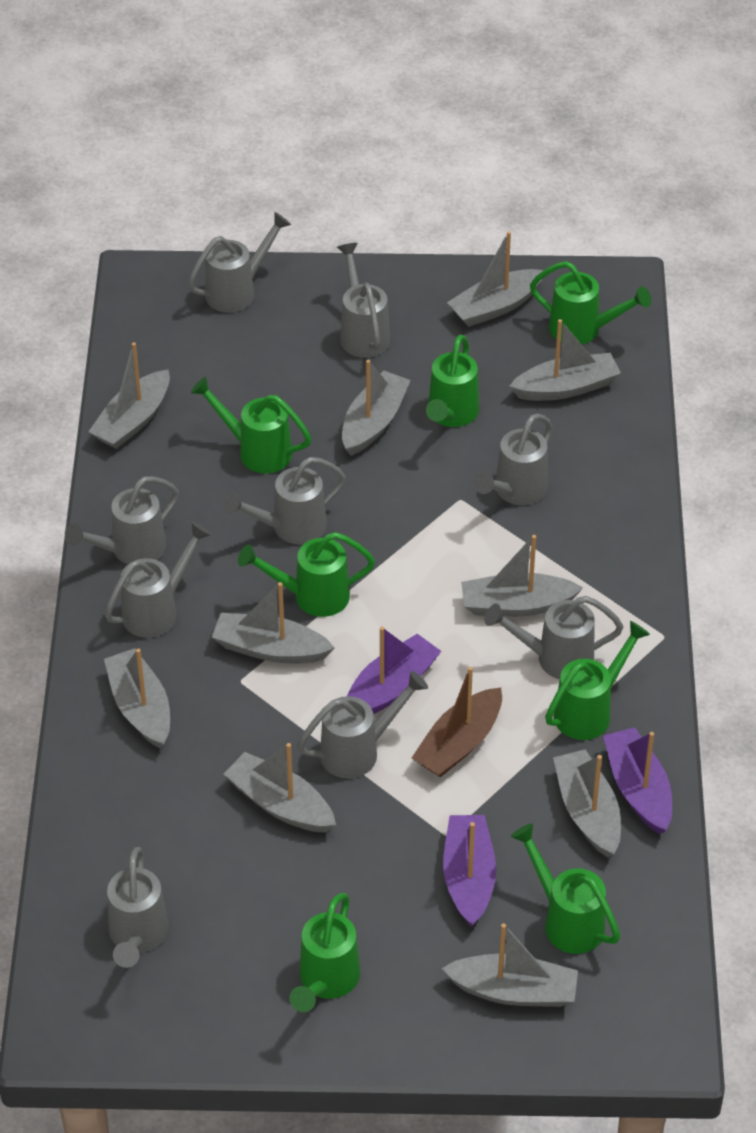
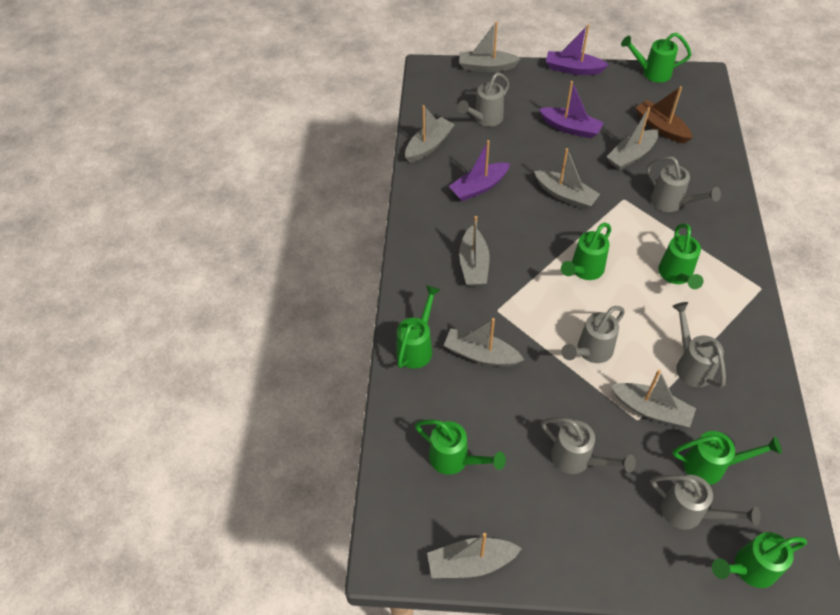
grey boat: [88,342,170,449] [104,648,170,749] [212,582,334,663] [224,743,336,832] [342,360,411,456] [441,923,578,1007] [447,231,544,327] [461,535,583,617] [509,319,621,401] [553,749,621,857] = 10 -> [405,105,455,162] [427,533,522,578] [444,318,524,367] [459,21,521,72] [459,216,490,286] [534,148,600,209] [606,107,659,170] [610,370,696,427] = 8
grey watering can: [65,476,179,564] [105,522,212,638] [107,847,169,968] [188,212,291,313] [223,457,346,544] [297,671,428,779] [337,243,390,358] [473,414,553,505] [484,596,623,679] = 9 -> [458,72,509,127] [541,417,636,474] [561,306,625,363] [647,156,721,212] [651,475,761,530] [672,302,726,388] = 6

